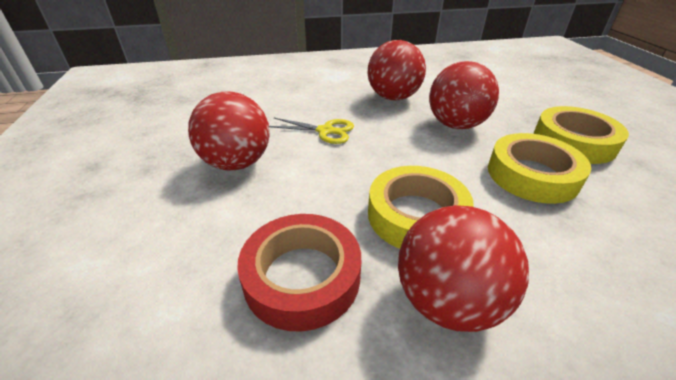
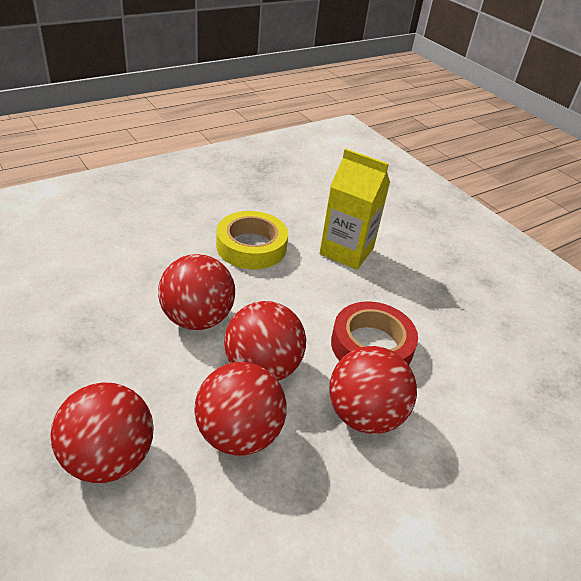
red ball: [188,91,270,171] [368,40,426,101] [398,205,529,332] [429,61,499,129] = 4 -> [50,382,154,483] [158,254,235,330] [194,362,287,456] [224,301,306,381] [329,346,417,434] = 5
yellow carton: none = 0 -> [319,149,390,270] = 1
yellow scissors: [269,118,354,144] = 1 -> none = 0
yellow tape: [368,166,474,249] [488,133,591,204] [533,106,629,164] = 3 -> [216,211,288,269] = 1

